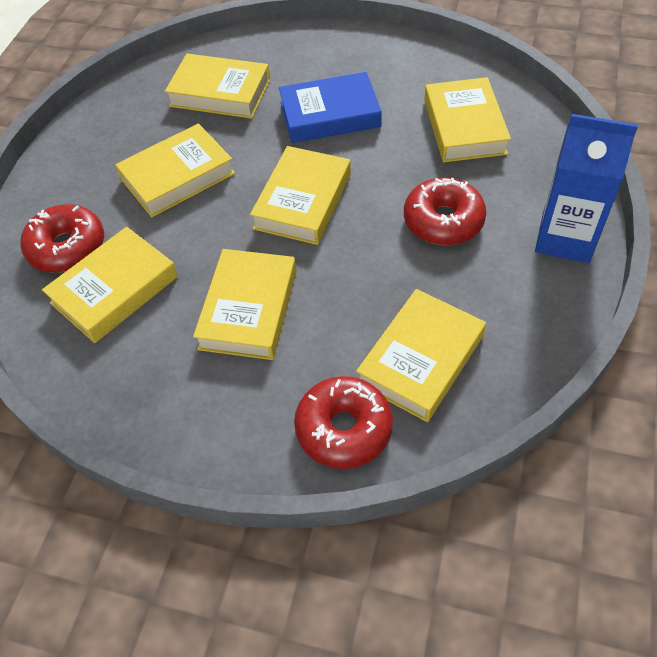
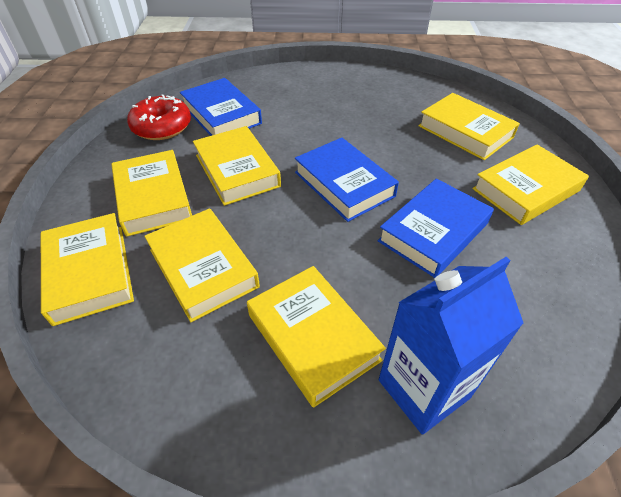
blue book: [279,72,382,143] = 1 -> [180,78,262,136] [295,138,399,222] [378,179,494,278] = 3
red donut: [20,204,104,273] [294,376,393,469] [404,178,487,245] = 3 -> [127,95,191,140] = 1

